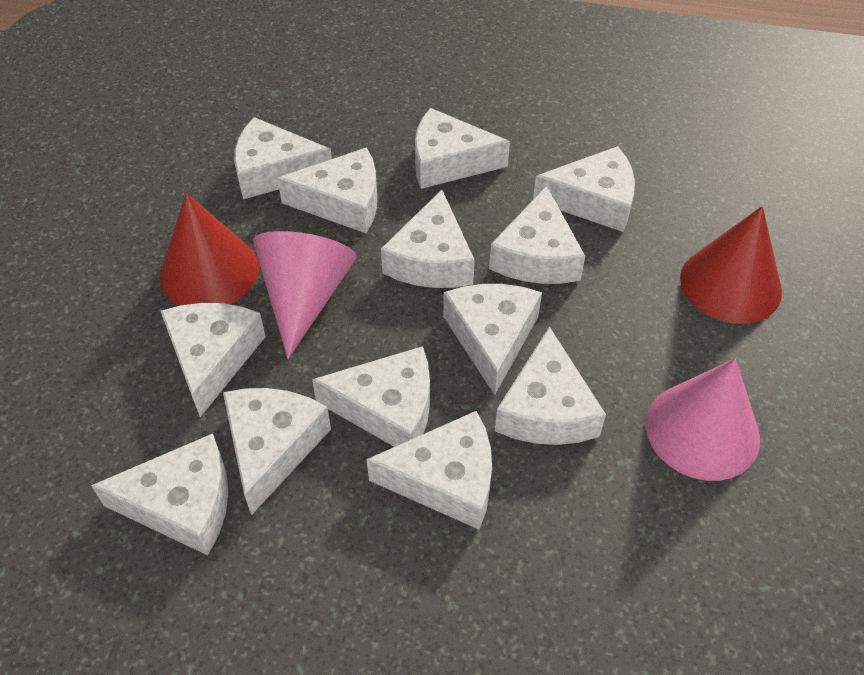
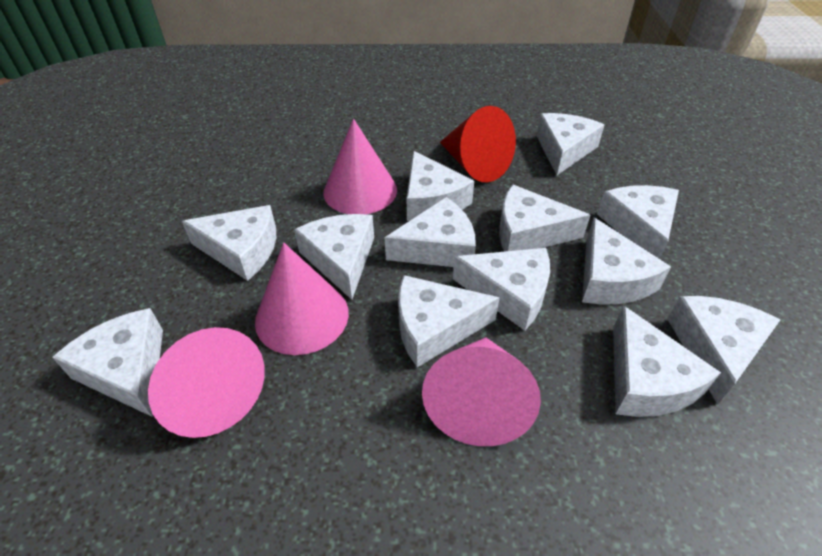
pink cone: [253,231,357,359] [645,358,760,481] = 2 -> [148,327,265,438] [255,243,349,355] [323,119,397,214] [422,337,541,446] = 4
red cone: [159,193,259,306] [680,206,782,324] = 2 -> [440,106,516,182] = 1

